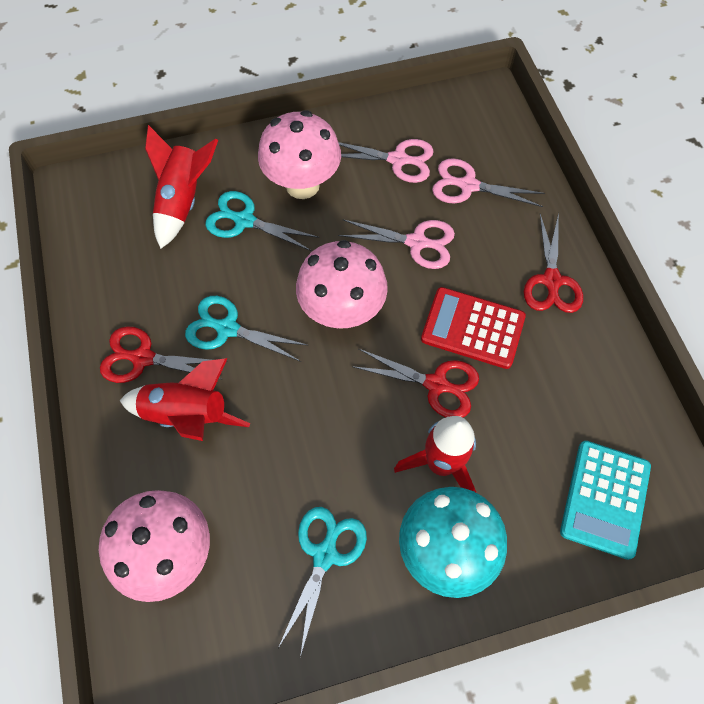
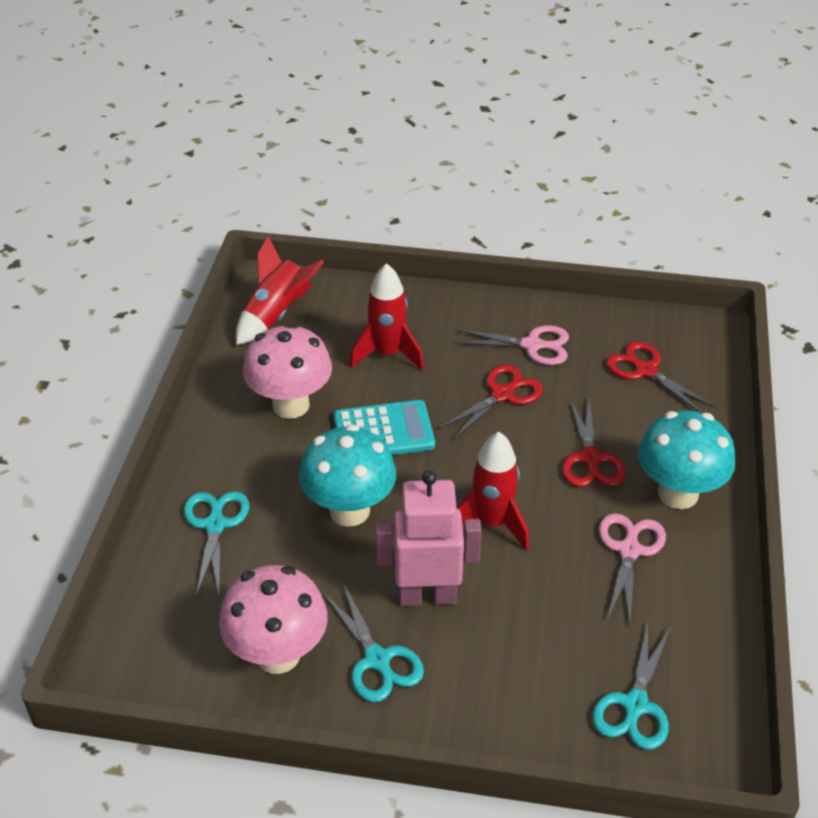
pink mushroom: [99,490,210,602] [258,110,341,199] [296,240,388,329] = 3 -> [219,565,328,674] [243,323,332,419] = 2
pink robot: none = 0 -> [375,470,482,606] = 1
pink scissors: [338,139,434,183] [338,219,455,269] [432,158,545,207] = 3 -> [453,325,569,365] [599,513,666,623] = 2
red calculator: [421,287,526,369] = 1 -> none = 0
turquoise mushroom: [399,487,507,598] = 1 -> [299,424,396,527] [638,410,735,509] = 2

